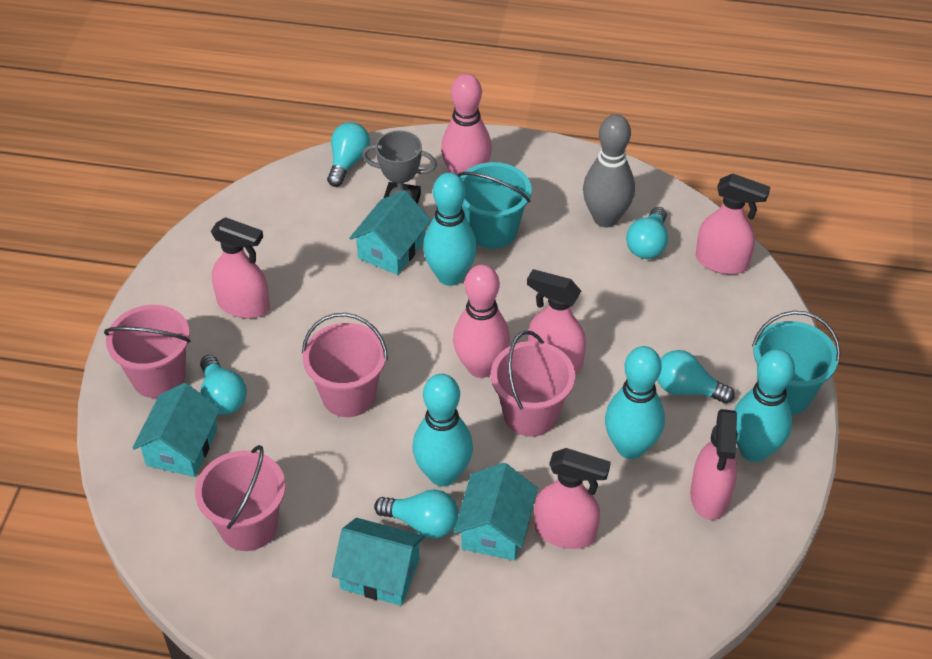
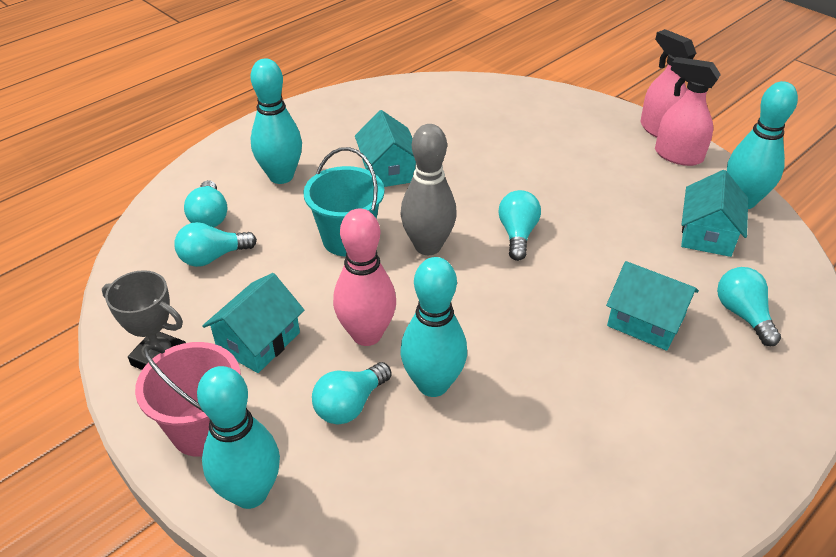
pink bowling pin: [441,74,492,175] [453,264,510,378] = 2 -> [333,208,396,346] = 1
pink bucket: [104,305,191,398] [195,445,286,551] [302,313,388,417] [491,330,575,436] = 4 -> [135,342,241,457] = 1
pink spray bottle: [211,217,270,319] [527,269,586,373] [534,448,611,549] [690,409,738,520] [696,174,770,275] = 5 -> [641,29,696,138] [655,57,721,166] = 2
turquoise bucket: [458,162,532,249] [752,311,840,415] = 2 -> [303,147,385,256] = 1

